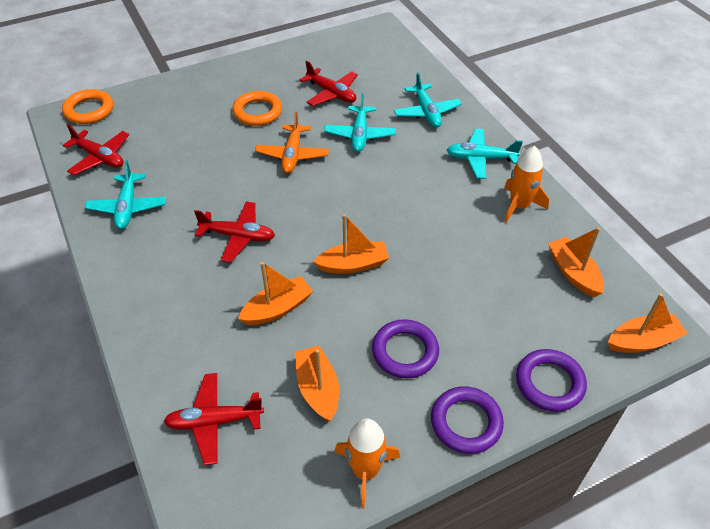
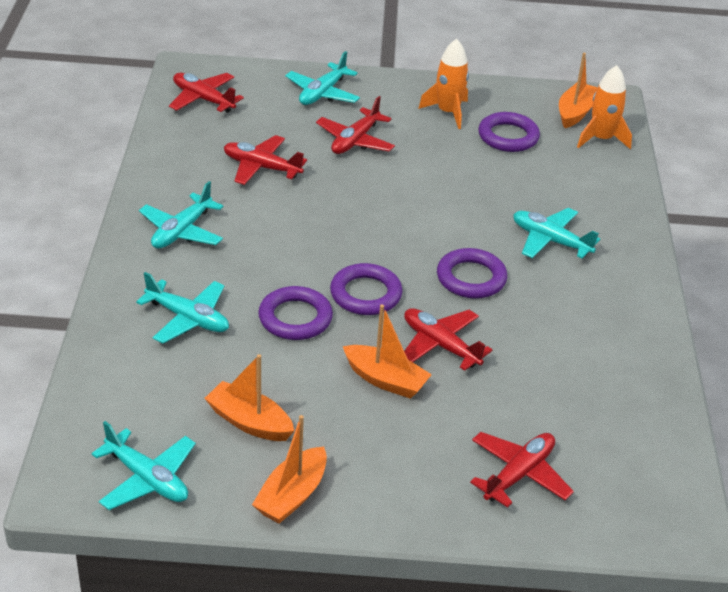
orange boat: [238,262,313,325] [295,345,339,422] [313,214,389,274] [548,227,604,297] [608,293,688,353] = 5 -> [204,354,294,441] [252,415,327,524] [343,305,432,399] [559,53,598,128] = 4
orange plane: [255,112,329,173] = 1 -> none = 0
orange ring: [62,89,113,124] [232,91,282,126] = 2 -> none = 0
purple ring: [372,319,439,378] [431,386,504,454] [516,349,587,412] = 3 -> [258,286,333,340] [330,263,402,315] [437,248,507,299] [478,112,540,152] = 4
red plane: [63,124,129,175] [164,373,264,465] [194,201,275,262] [300,61,358,106] = 4 -> [169,73,244,113] [224,135,307,185] [316,96,395,154] [404,308,492,371] [470,432,574,508] = 5
turquoise plane: [85,161,166,229] [324,93,396,152] [394,72,462,127] [447,129,523,179] = 4 -> [91,421,196,510] [136,272,229,344] [139,181,223,249] [285,51,360,105] [513,208,600,258] = 5

